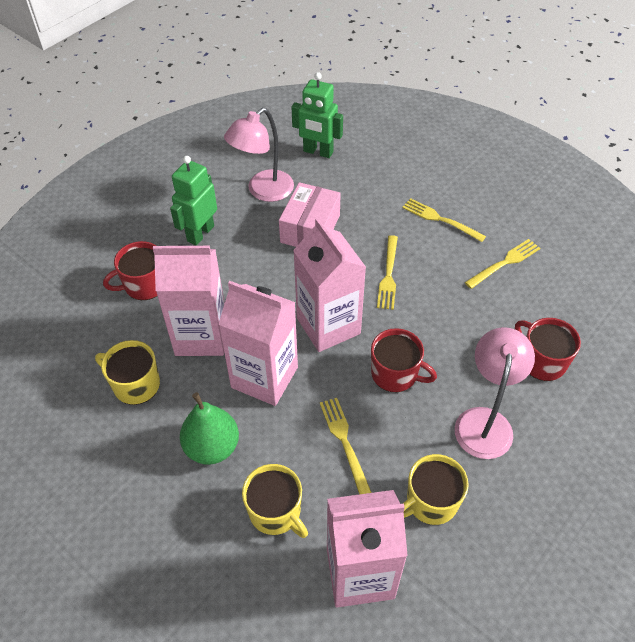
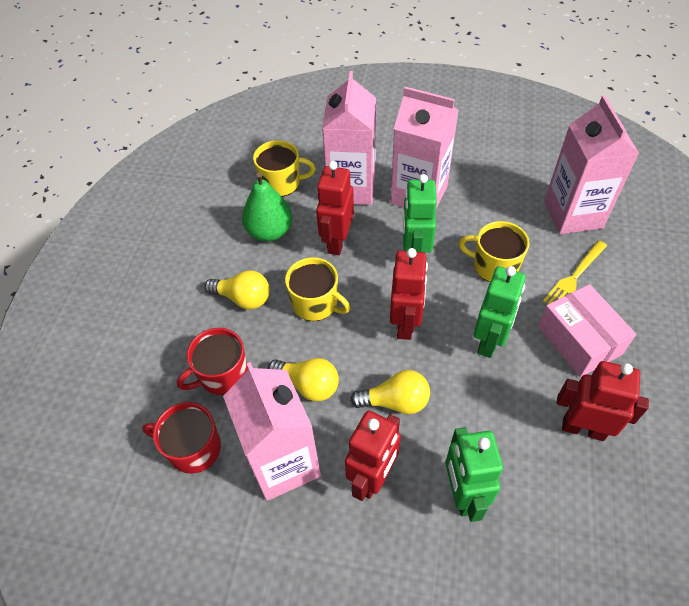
green robot: [170,156,217,246] [291,72,343,158] = 2 -> [403,174,437,253] [445,427,503,522] [474,266,526,358] = 3
pink lamp: [224,108,294,202] [455,327,535,459] = 2 -> none = 0
red mug: [103,241,157,300] [371,328,437,392] [515,318,581,381] = 3 -> [142,402,221,474] [177,328,248,395] = 2
red robot: none = 0 -> [316,161,354,255] [345,410,401,501] [390,248,428,340] [557,361,649,441] = 4
yellow fork: [320,398,372,494] [377,235,398,310] [402,198,486,242] [465,239,540,289] = 4 -> [543,241,607,304] = 1
yellow light bulb: none = 0 -> [204,270,270,310] [268,358,339,401] [350,370,430,414] = 3

